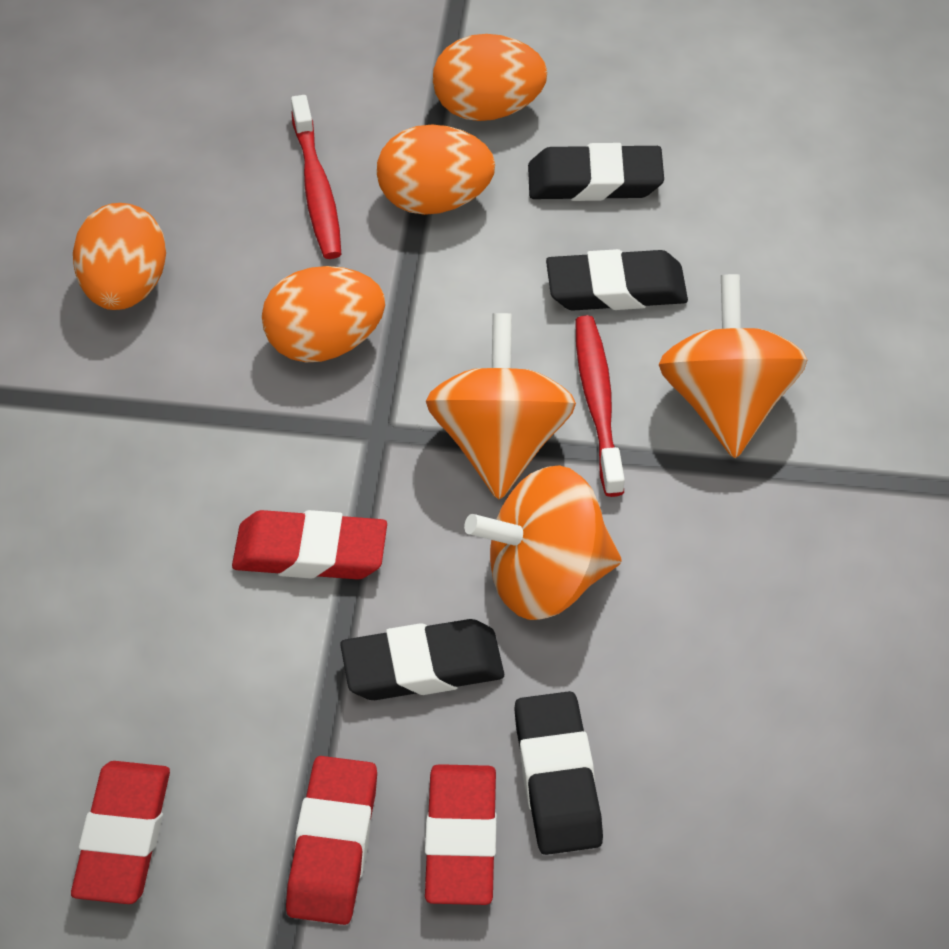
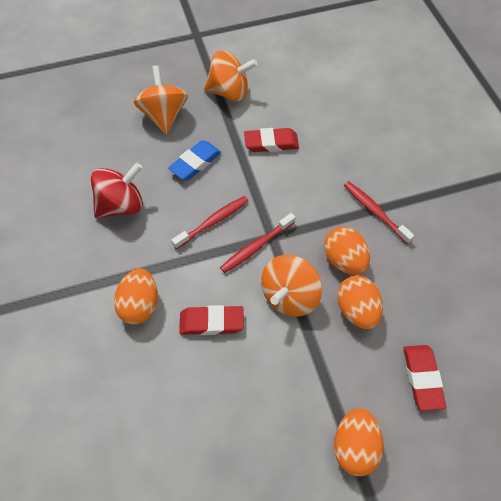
black eraser: [340,619,504,700] [514,691,603,855] [528,143,664,201] [546,249,688,311] = 4 -> none = 0
blue eraser: none = 0 -> [168,140,221,180] = 1
red eraser: [71,761,170,904] [232,510,387,580] [286,756,377,925] [425,764,497,905] = 4 -> [179,305,244,335] [244,128,299,152] [403,345,446,411] = 3
red spinning top: none = 0 -> [91,163,143,218] = 1
red toothbrush: [291,95,341,259] [575,315,625,497] = 2 -> [171,196,248,249] [220,213,296,273] [344,181,415,244] = 3

